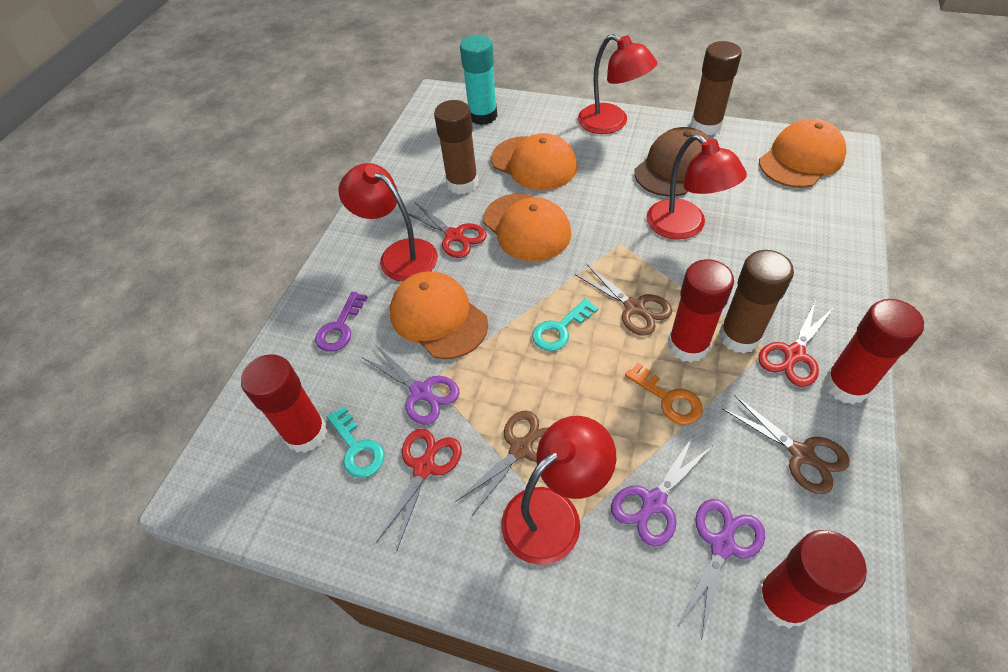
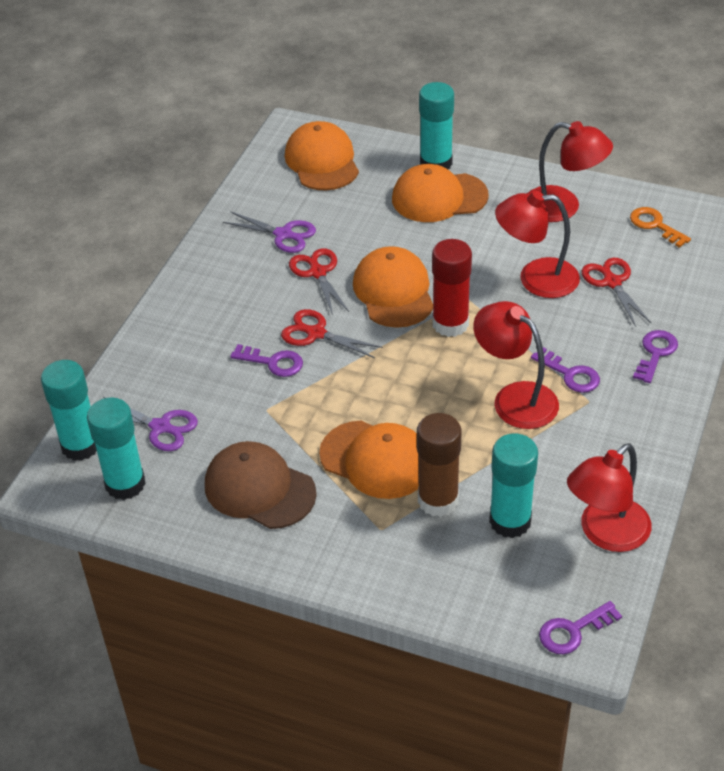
brown glue stick: [434,100,478,194] [691,41,742,135] [719,250,794,353] = 3 -> [417,413,462,517] = 1
brown scissors: [455,410,548,517] [575,265,672,336] [722,395,850,494] = 3 -> none = 0
purple key: [315,292,368,352] = 1 -> [230,344,303,377] [531,347,600,393] [539,601,622,654] [633,330,678,383] = 4
purple scissors: [363,346,460,425] [611,434,711,546] [679,499,765,638] = 3 -> [103,397,198,451] [223,211,316,253] = 2
red glue stick: [241,354,327,453] [668,259,734,363] [756,530,867,628] [824,299,924,404] = 4 -> [432,239,472,337] = 1
turquoise glue stick: [460,35,497,125] = 1 -> [41,360,97,461] [87,398,146,500] [419,82,454,169] [489,433,538,538] = 4
turquoise key: [327,406,385,478] [532,298,598,351] = 2 -> none = 0

